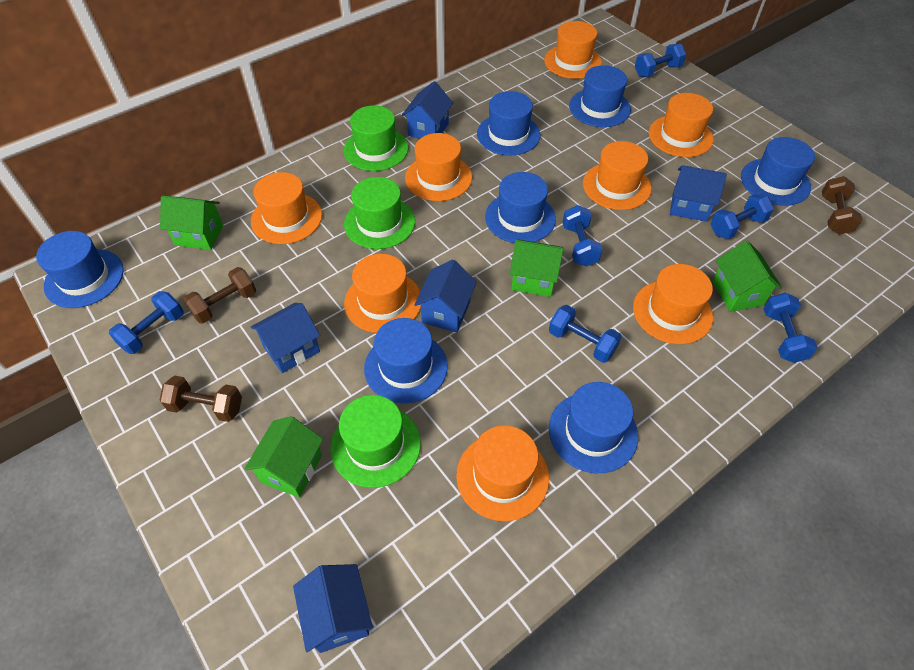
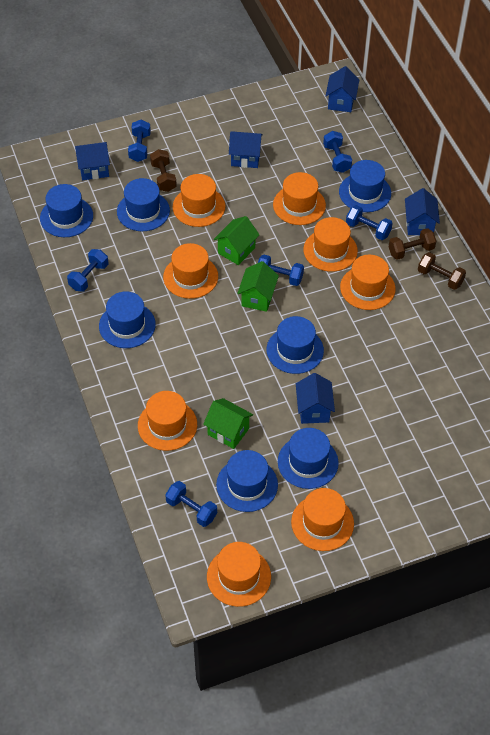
green hat: [330,395,421,488] [344,105,408,171] [344,177,415,249] = 3 -> none = 0
green house: [160,196,223,250] [244,416,323,498] [510,239,564,297] [713,240,782,312] = 4 -> [203,398,253,449] [214,216,260,265] [237,261,279,312] = 3

